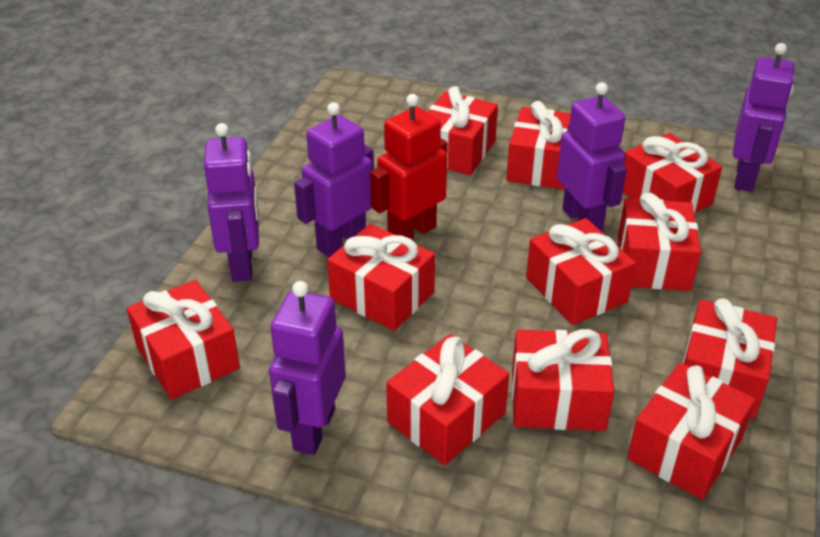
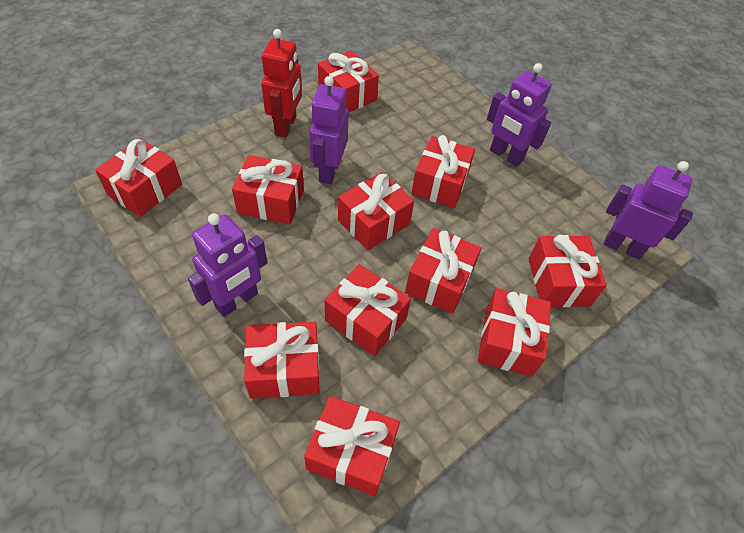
purple robot: [204,123,259,282] [269,281,346,455] [294,102,374,257] [557,82,627,232] [733,43,794,192] = 5 -> [188,213,267,317] [309,76,349,184] [487,63,552,167] [604,161,693,260] = 4

